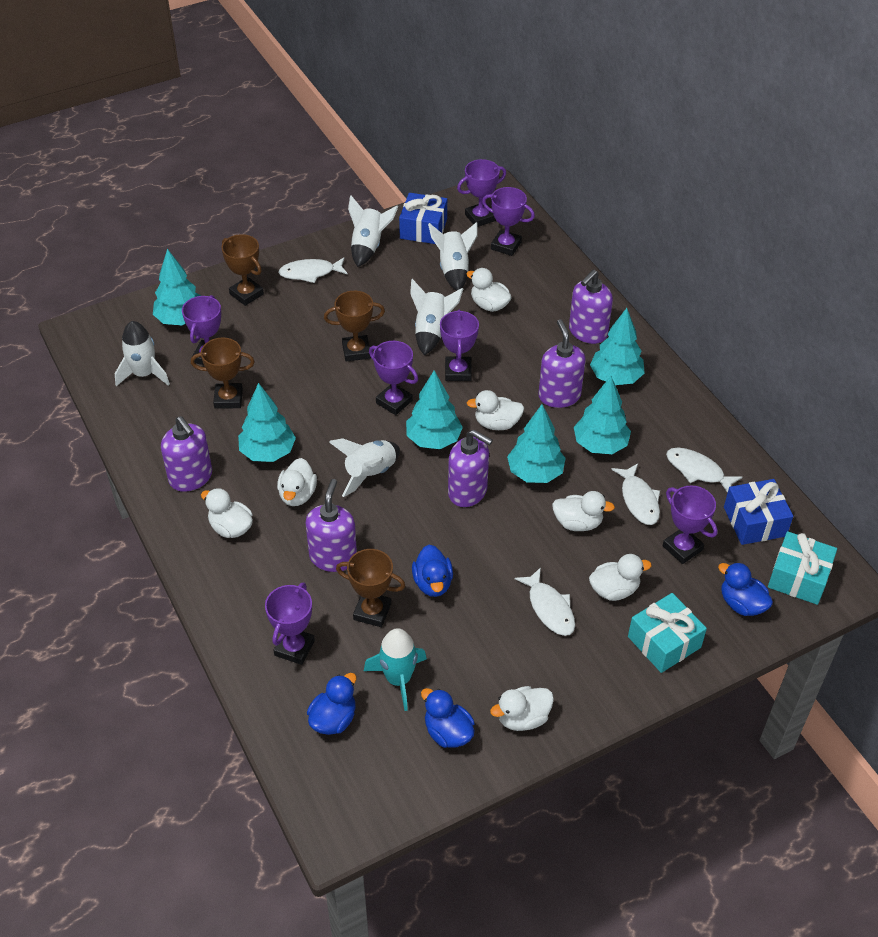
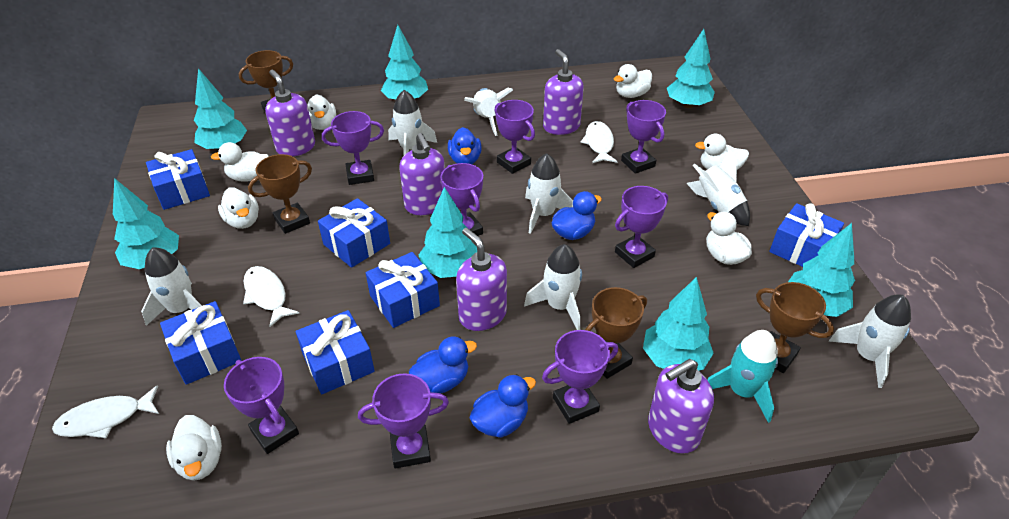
blue gift: [399,193,447,244] [724,479,793,545] = 2 -> [146,149,210,210] [160,301,241,385] [296,310,375,394] [318,198,390,268] [366,252,440,328] [769,203,844,267] = 6
purple trophy: [182,295,221,365] [265,583,315,665] [369,341,418,415] [440,310,479,381] [457,159,506,227] [482,187,535,256] [663,485,718,564] = 7 -> [224,357,299,454] [322,111,384,185] [358,373,449,468] [440,163,483,236] [494,100,535,174] [542,330,618,424] [615,186,668,268] [621,100,666,174] = 8
turquoise gift: [628,593,707,673] [768,531,837,605] = 2 -> none = 0
turquoise tree: [153,249,201,325] [238,383,296,462] [406,370,463,449] [507,404,566,483] [574,376,631,454] [590,308,645,385] = 6 -> [113,178,179,269] [194,68,247,149] [381,25,428,99] [419,187,477,278] [643,277,714,371] [667,29,715,108] [788,223,855,317] = 7
white fish: [278,258,348,283] [515,567,575,636] [612,463,660,525] [666,448,743,493] = 4 -> [52,385,159,438] [243,266,300,327] [581,121,618,163] = 3
white rocket: [115,321,170,386] [329,438,400,497] [348,195,398,267] [410,279,463,355] [428,222,478,291] = 5 -> [141,247,202,326] [388,90,437,155] [464,88,513,136] [524,244,582,330] [525,153,573,234] [686,150,750,226] [829,294,911,388] = 7

